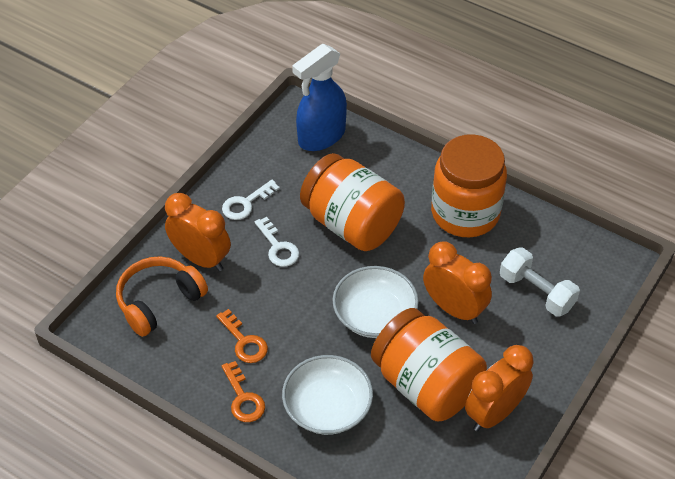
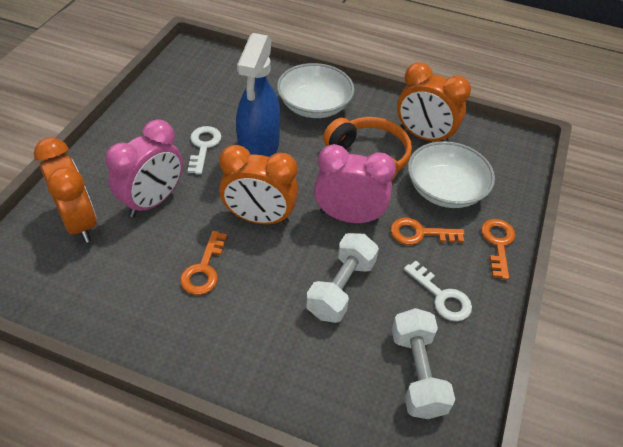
orange jar: [300,153,405,251] [371,308,487,421] [431,134,507,237] = 3 -> none = 0
orange key: [216,309,268,363] [222,361,265,422] = 2 -> [180,231,227,295] [390,218,465,245] [481,219,515,280] = 3
pink clock: none = 0 -> [106,119,183,217] [314,144,396,223] = 2
white dumbbell: [500,247,580,317] = 1 -> [306,233,379,323] [392,308,455,419] = 2

